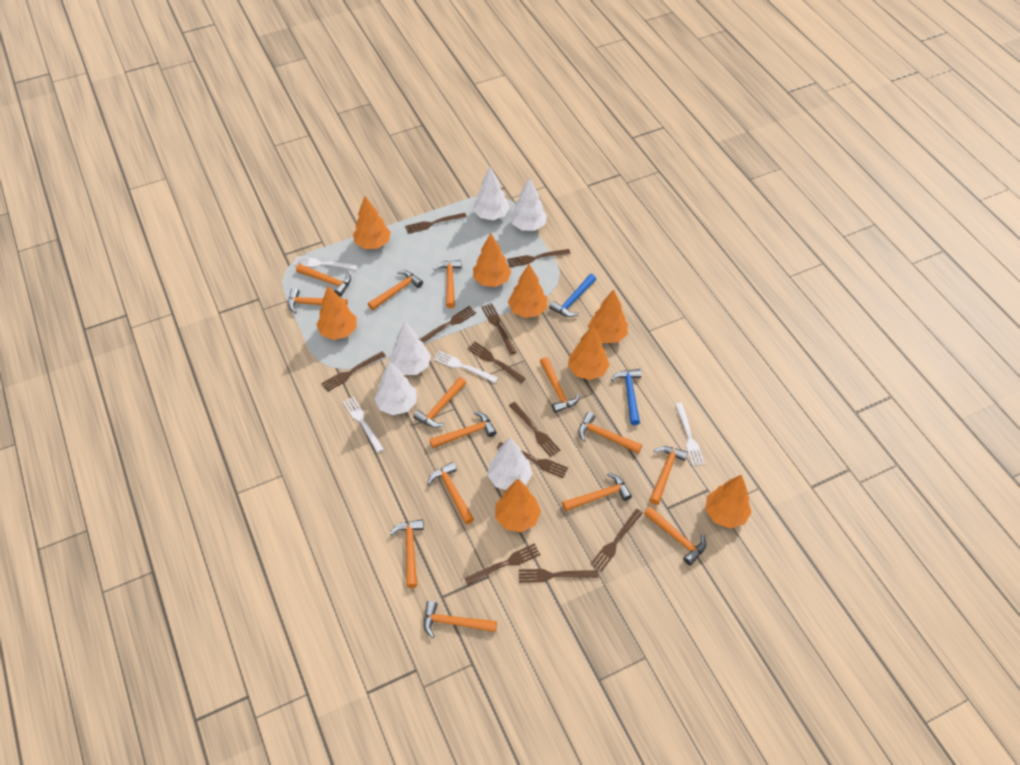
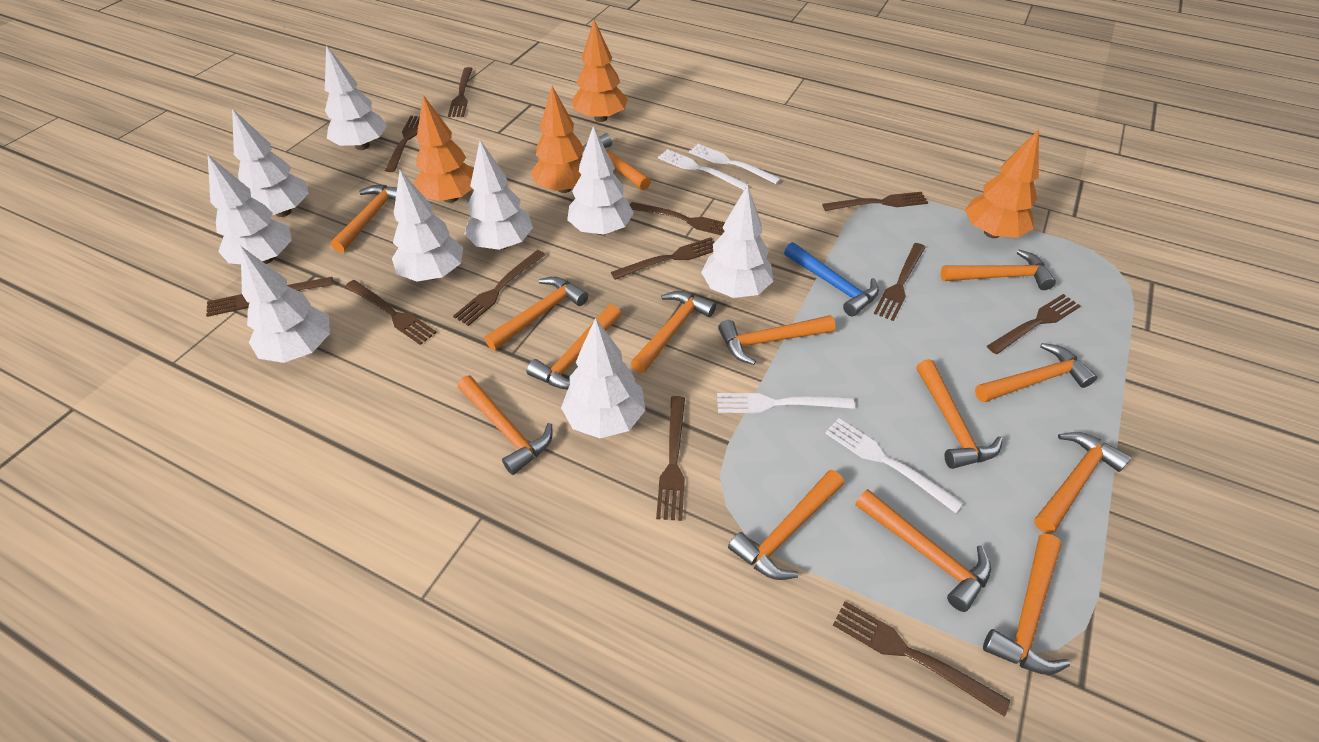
blue hammer: [549,274,596,317] [611,369,641,425] = 2 -> [784,242,879,316] = 1
brown fork: [321,351,386,392] [405,213,467,234] [419,306,476,343] [465,543,540,585] [467,342,526,383] [481,303,517,355] [497,442,568,478] [507,249,571,267] [509,402,560,457] [519,569,599,583] [591,509,643,572] = 11 -> [206,277,333,317] [345,280,437,345] [385,116,420,172] [448,67,473,117] [453,250,546,326] [611,237,715,280] [630,202,725,235] [656,396,685,521] [822,192,928,211] [833,601,1010,717] [874,243,926,321] [987,294,1080,354] = 12
orange tree: [317,286,356,340] [353,196,391,249] [473,233,511,287] [495,479,541,532] [508,264,547,318] [568,326,610,380] [588,289,628,343] [705,475,751,529] = 8 -> [414,95,474,203] [531,86,585,193] [572,20,628,122] [965,129,1039,238] = 4
white tree: [374,361,417,415] [390,321,431,375] [473,167,510,220] [487,437,532,490] [510,177,547,231] = 5 -> [208,155,292,264] [232,109,309,217] [240,246,330,363] [325,45,387,150] [392,170,463,282] [464,140,533,250] [561,318,646,438] [567,126,634,235] [701,185,773,298] = 9

